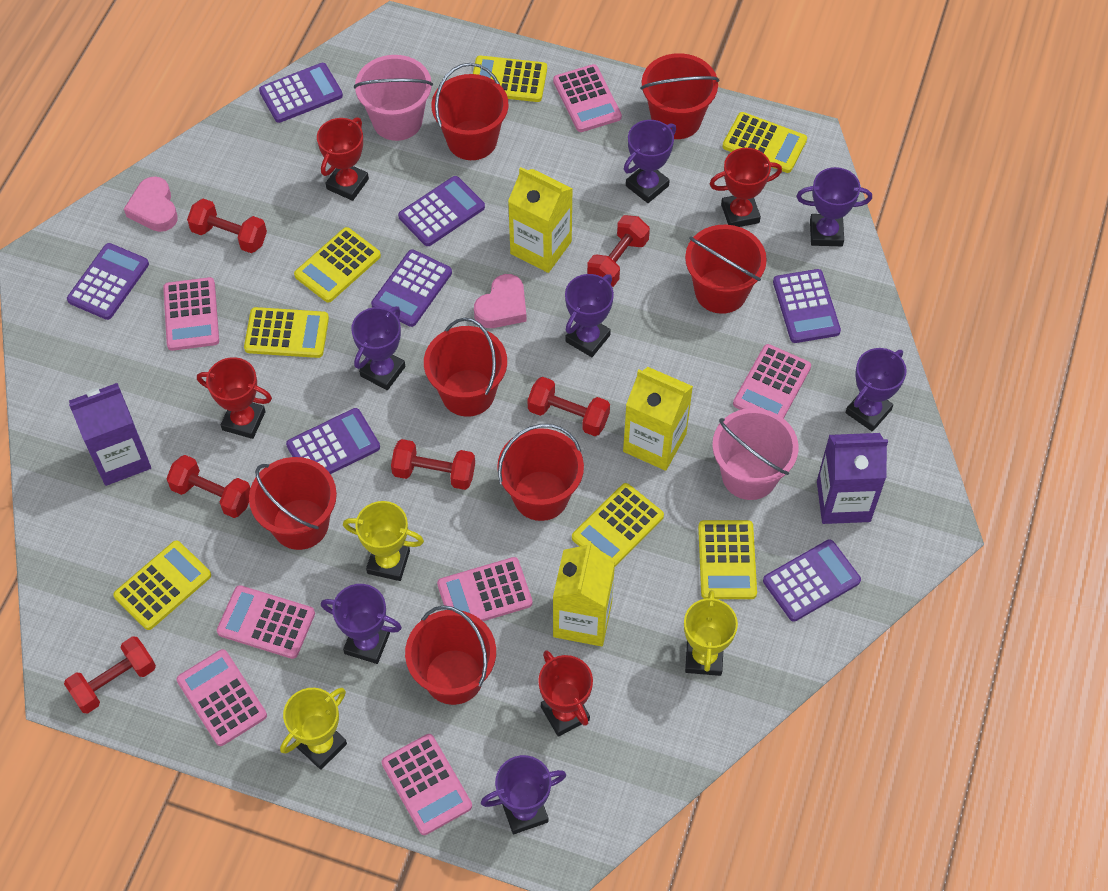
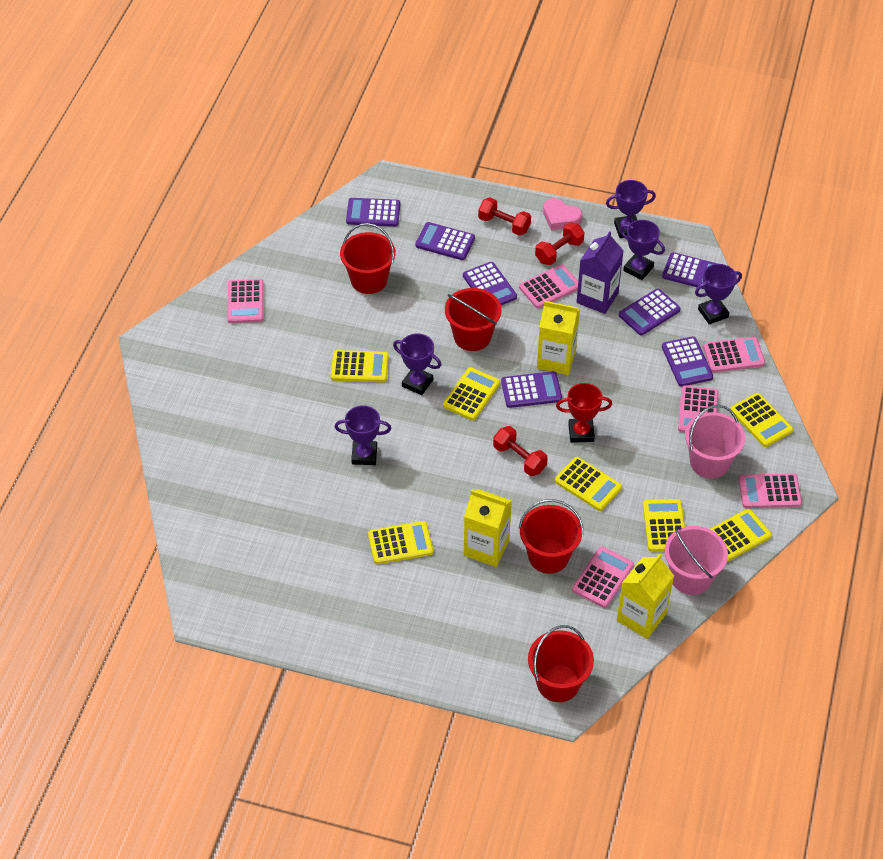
pink calculator: [163,277,219,351] [176,649,267,746] [217,585,315,659] [382,734,472,835] [437,557,533,621] [553,64,622,132] [733,344,811,418] = 7 -> [227,279,264,323] [519,264,578,308] [572,546,634,608] [678,386,719,433] [703,337,765,373] [738,473,802,508] = 6
pink heart: [124,176,178,232] [474,274,527,328] = 2 -> [543,198,582,230] = 1
purple carton: [69,383,151,486] [817,433,888,524] = 2 -> [577,231,624,314] = 1
purple trophy: [321,584,402,664] [351,306,405,390] [481,755,566,834] [565,274,614,357] [624,120,676,203] [797,167,872,246] [846,348,907,432] = 7 -> [335,405,391,465] [393,334,441,395] [606,180,656,238] [620,220,665,280] [695,264,742,324] = 5
red bucket: [249,457,337,550] [405,605,496,705] [424,318,507,417] [431,63,509,160] [497,424,584,521] [640,53,719,139] [685,225,767,314] = 7 -> [340,223,395,294] [445,288,502,351] [519,499,583,574] [528,625,594,702] = 4
red dumbbell: [64,636,156,714] [166,455,250,518] [187,199,267,253] [391,439,475,490] [528,377,610,436] [587,215,650,287] = 6 -> [478,197,531,236] [493,426,548,476] [535,222,585,265] = 3
red trophy: [197,357,272,439] [317,117,369,201] [538,650,593,737] [710,148,782,227] = 4 -> [556,383,612,443] = 1
yellow trophy: [280,688,347,770] [343,501,424,581] [684,590,738,676] = 3 -> none = 0

